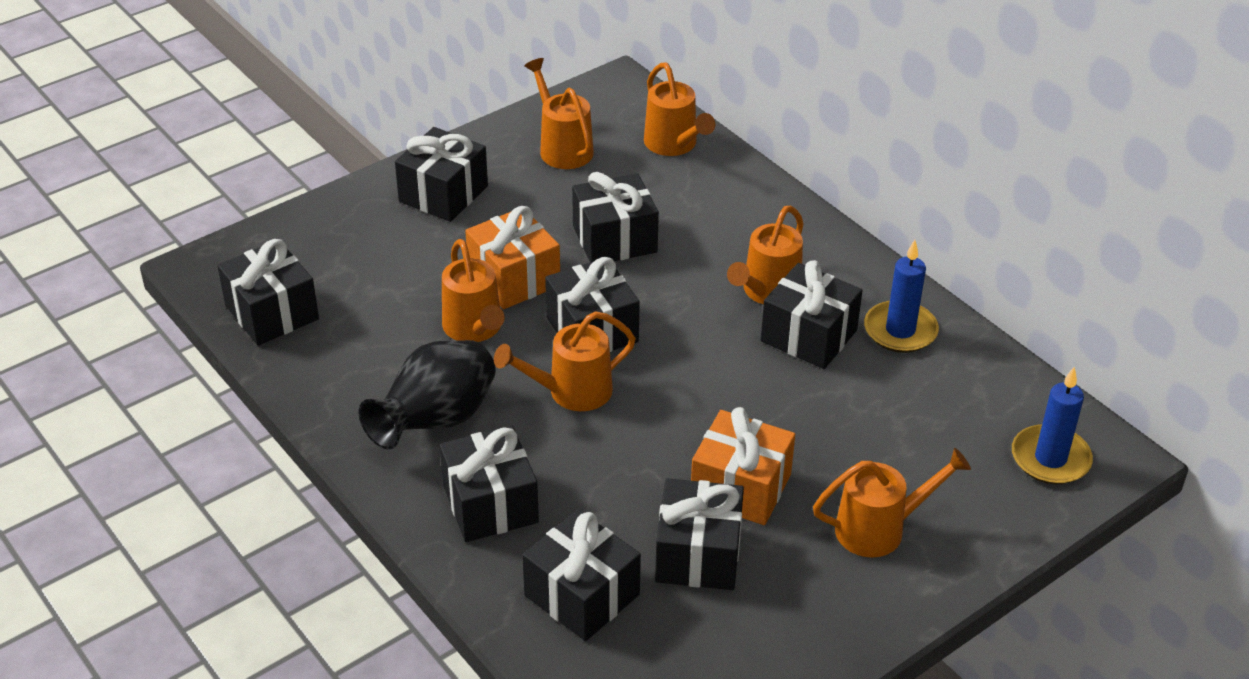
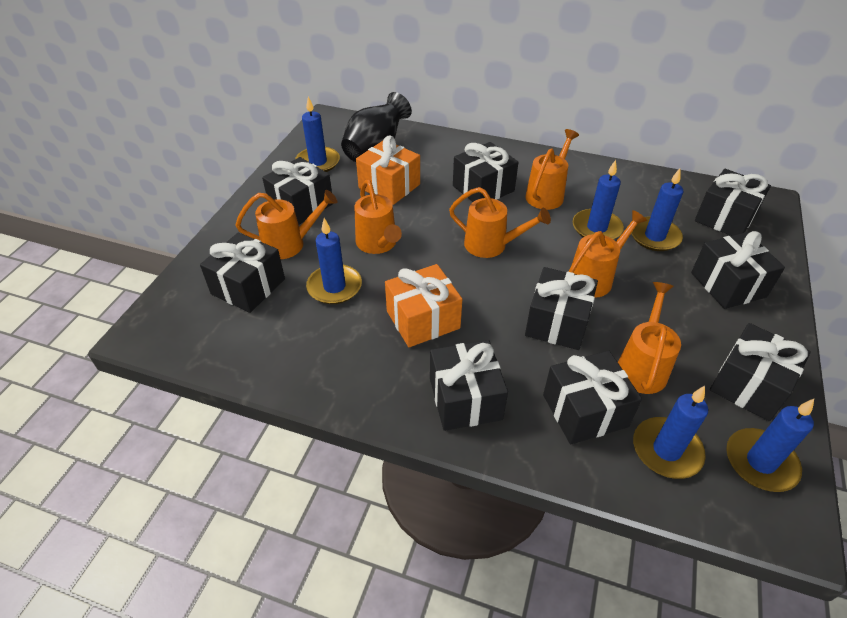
black gift: [217,239,319,345] [395,127,488,222] [439,426,539,542] [522,510,641,641] [545,257,640,352] [572,172,659,263] [655,478,744,590] [761,260,863,369] = 8 -> [200,233,285,313] [262,157,332,225] [430,340,508,431] [453,142,519,202] [525,267,598,350] [543,351,642,444] [691,231,785,309] [695,169,771,236] [710,323,811,421] = 9
blue candle: [864,240,939,353] [1012,367,1093,484] = 2 -> [295,97,340,172] [306,218,362,304] [573,160,624,240] [631,168,683,251] [633,386,708,479] [726,399,814,492] = 6

